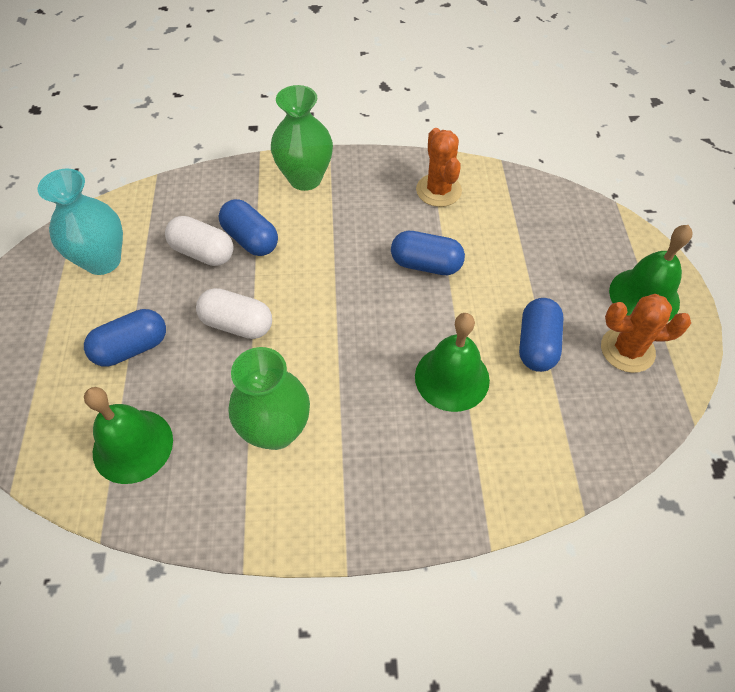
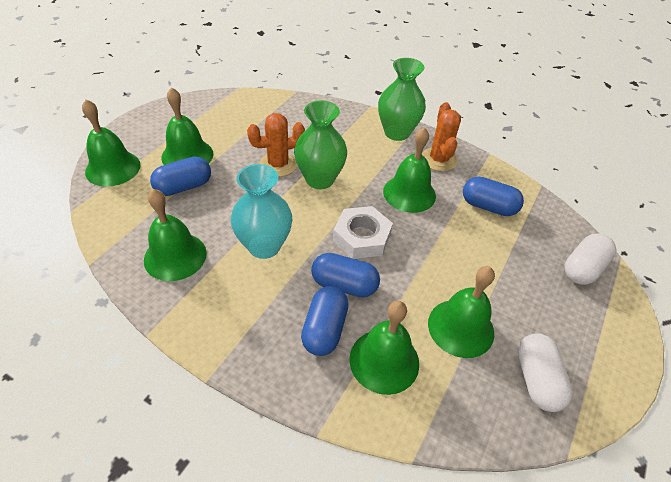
green bell: [84,387,173,484] [415,313,490,412] [609,225,693,321] = 3 -> [82,99,141,187] [144,189,207,281] [161,87,213,165] [350,301,419,395] [383,127,436,213] [428,266,495,358] = 6
white nut: none = 0 -> [333,206,393,259] = 1

